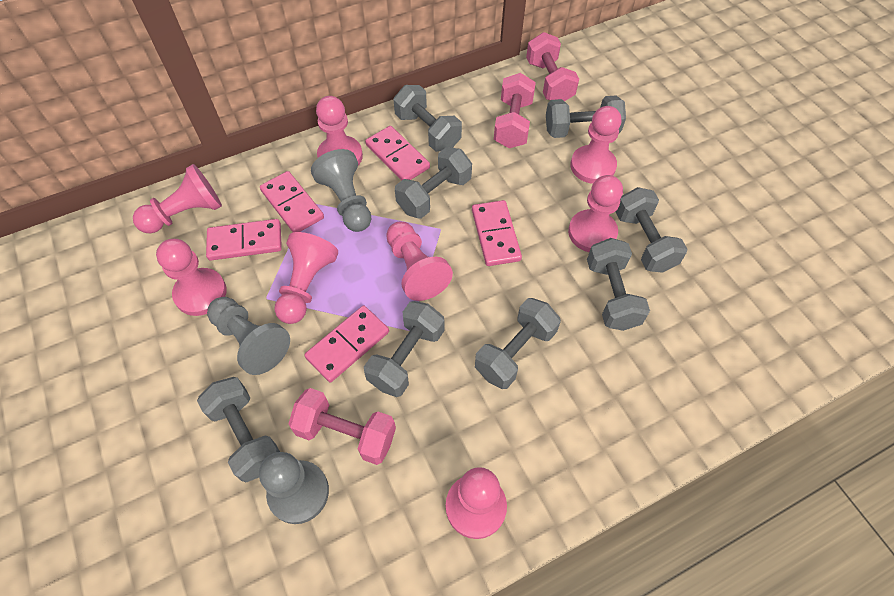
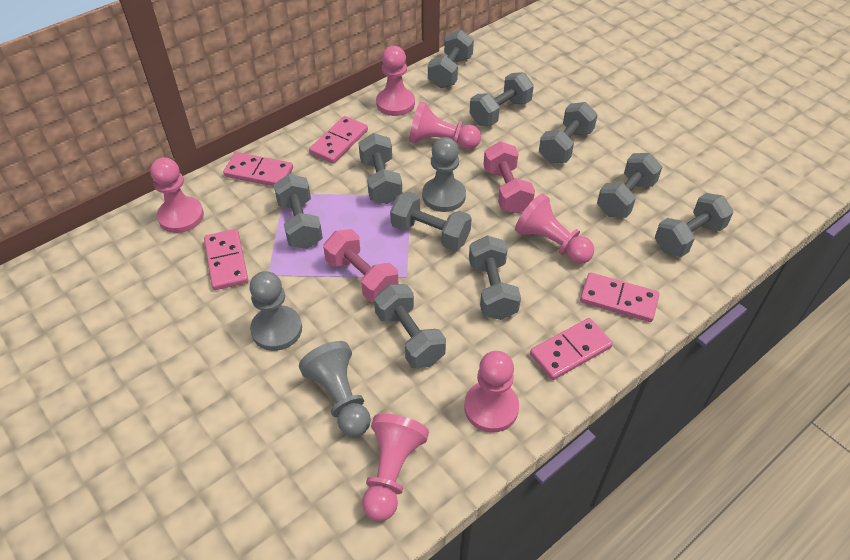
grey dumbbell: [197,377,280,482] [364,301,445,397] [393,85,462,152] [395,147,472,219] [475,298,561,389] [546,95,626,138] [587,238,650,331] [615,187,687,273] = 8 -> [274,174,323,249] [358,133,402,204] [374,284,446,368] [390,191,472,251] [428,30,474,88] [469,72,534,126] [469,235,521,320] [539,102,598,164] [597,153,662,218] [655,193,733,257] = 10
pink dumbbell: [288,388,396,465] [494,73,536,148] [526,32,579,101] = 3 -> [323,229,398,302] [483,141,535,214] = 2
pink pawn: [133,164,222,234] [156,239,227,316] [274,232,338,324] [316,96,363,166] [386,222,453,301] [446,467,507,539] [568,175,623,252] [570,106,621,184] = 8 -> [150,157,204,233] [362,413,429,521] [376,46,415,116] [409,101,481,149] [464,351,519,433] [515,194,594,264] = 6

